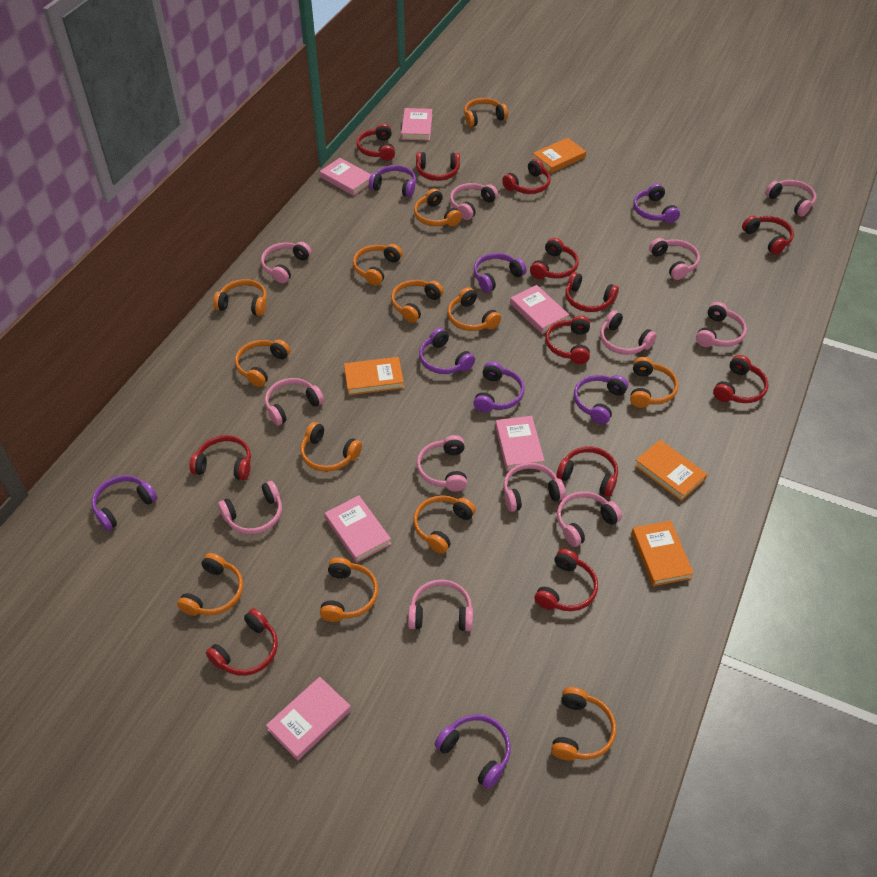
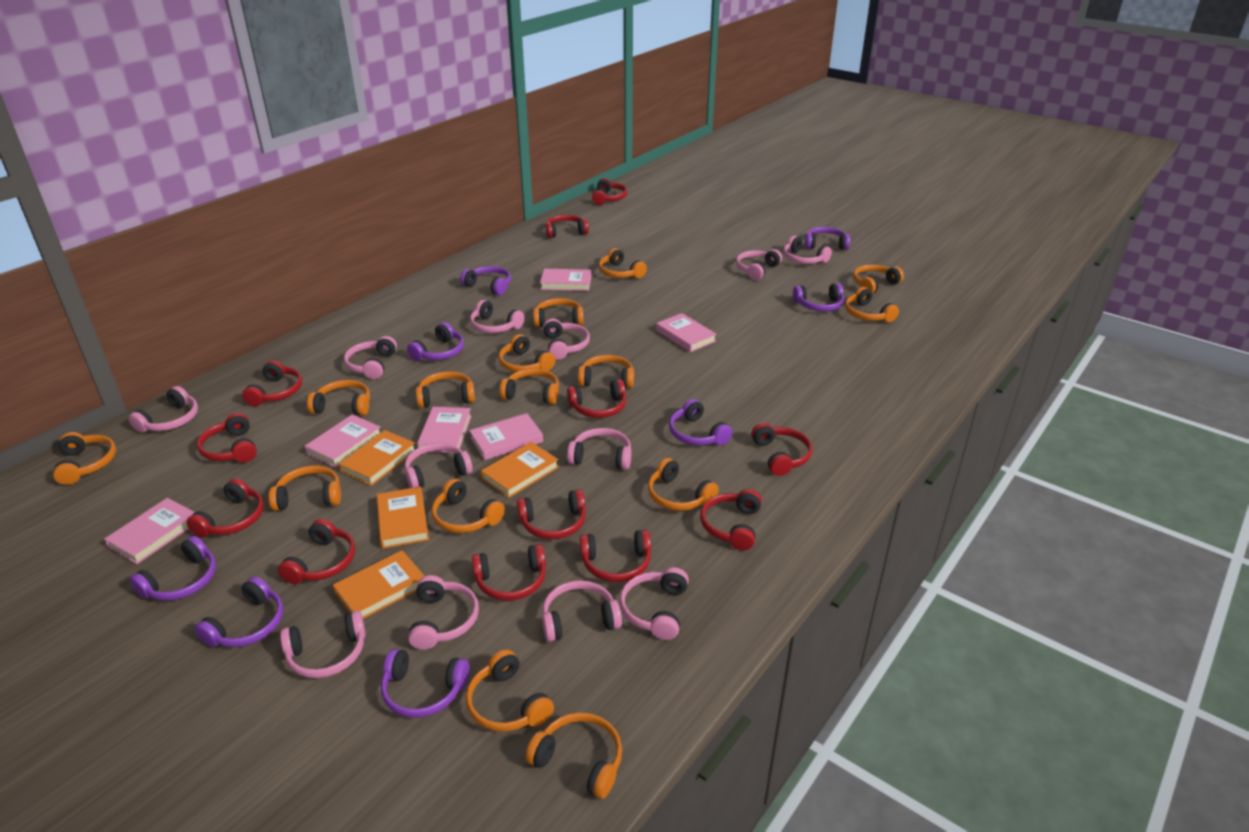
orange headphones: [177,553,243,616] [213,279,267,316] [235,340,290,387] [300,422,362,472] [320,557,378,622] [353,244,402,286] [391,280,444,323] [413,495,476,554] [414,188,462,226] [447,287,501,331] [464,98,508,127] [551,687,616,761] [630,357,678,408] = 13 -> [53,432,116,485] [269,466,341,511] [307,380,370,416] [416,371,475,408] [431,479,505,533] [466,649,554,732] [499,334,556,372] [500,368,559,405] [525,712,622,799] [533,298,584,327] [578,355,634,388] [599,248,647,278] [648,458,719,511] [845,287,899,322] [853,265,904,293] = 15

